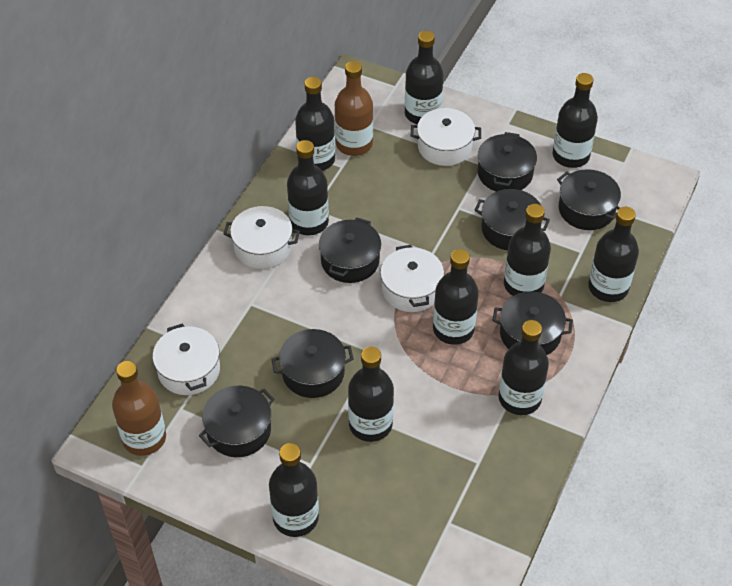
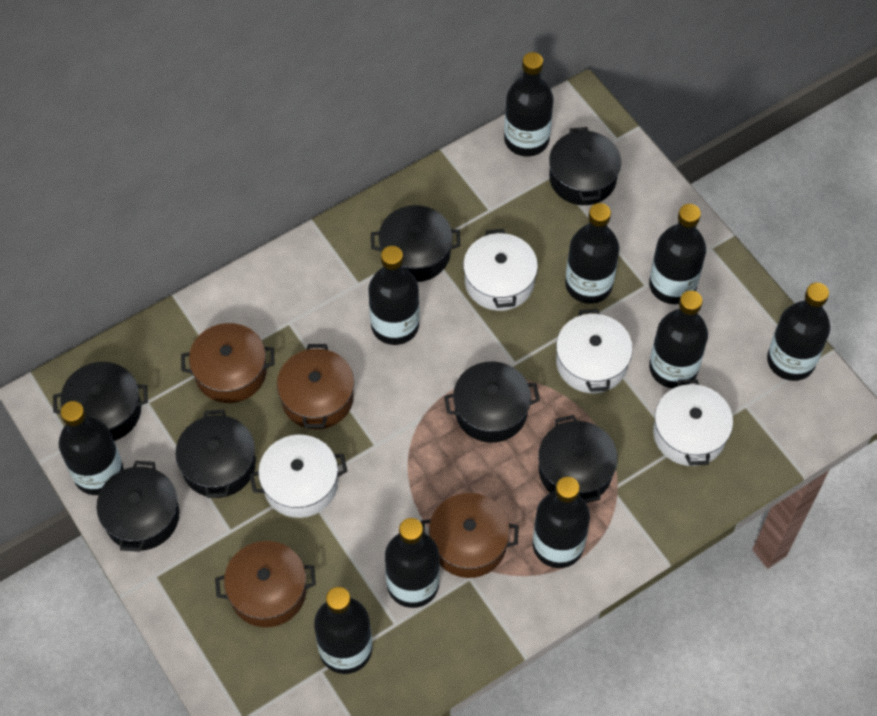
brown bottle: [112,361,166,456] [335,61,373,156] = 2 -> none = 0
brown pot: none = 0 -> [181,323,275,403] [215,541,316,627] [277,344,354,430] [421,493,519,578] = 4

